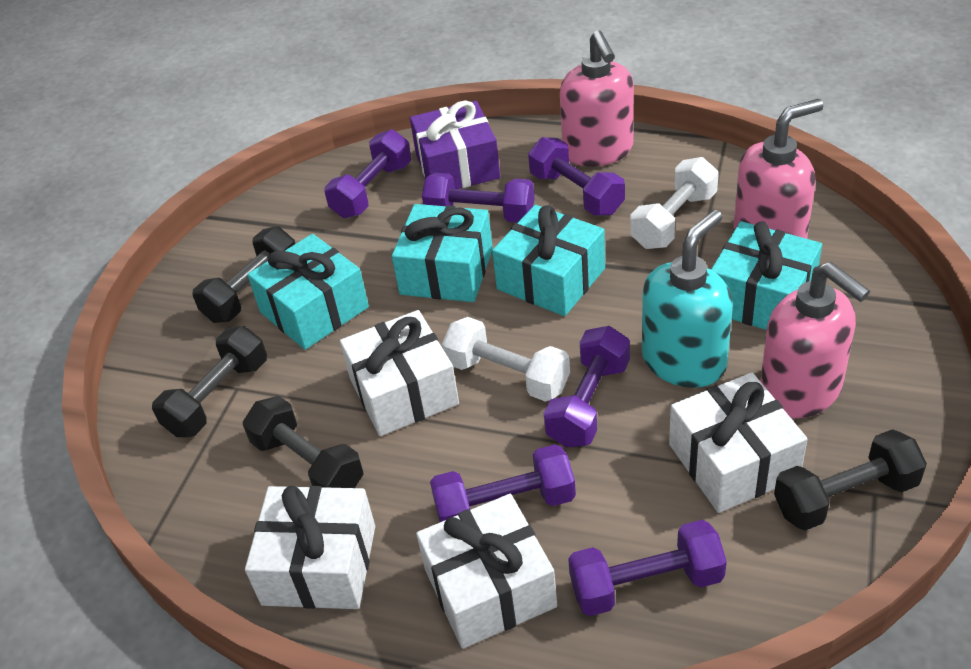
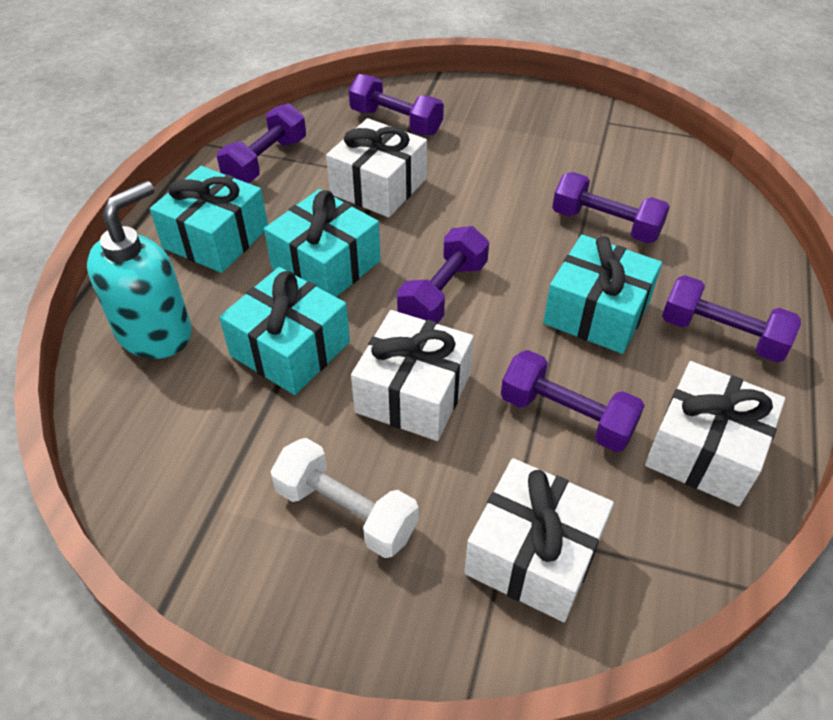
black dumbbell: [152,326,267,437] [192,226,295,323] [243,396,364,488] [774,429,927,531] = 4 -> none = 0
pink soap dispenser: [560,30,634,167] [733,99,823,239] [760,262,870,418] = 3 -> none = 0
purple gift: [410,100,500,189] = 1 -> none = 0
white dumbbell: [442,317,570,402] [630,157,719,249] = 2 -> [270,438,418,558] = 1

